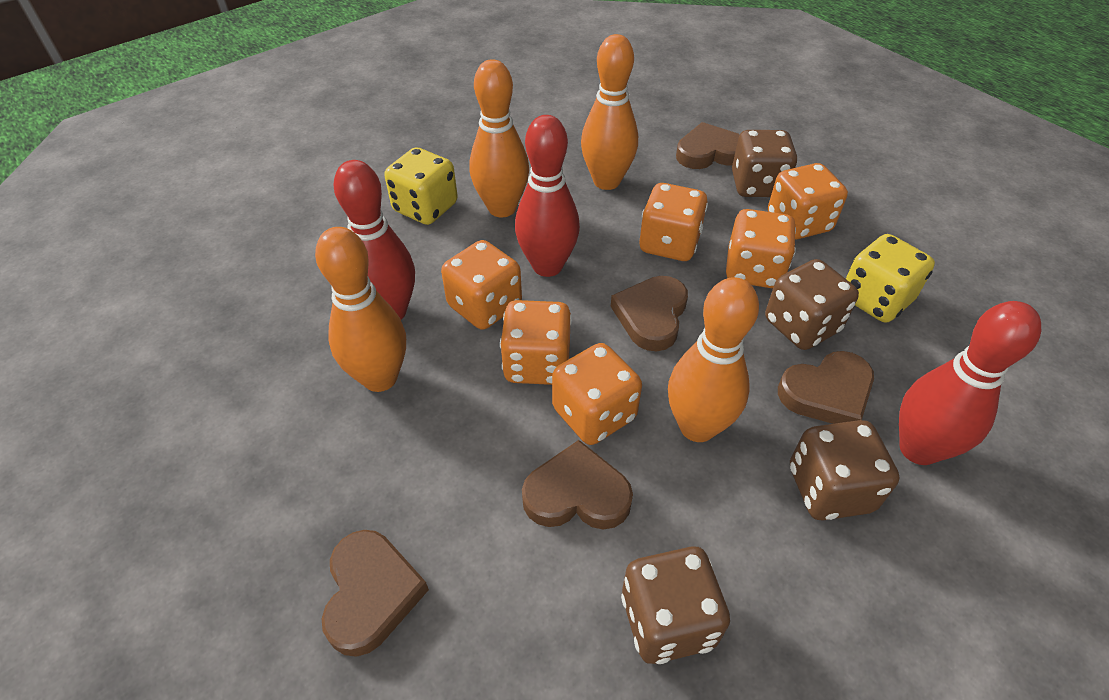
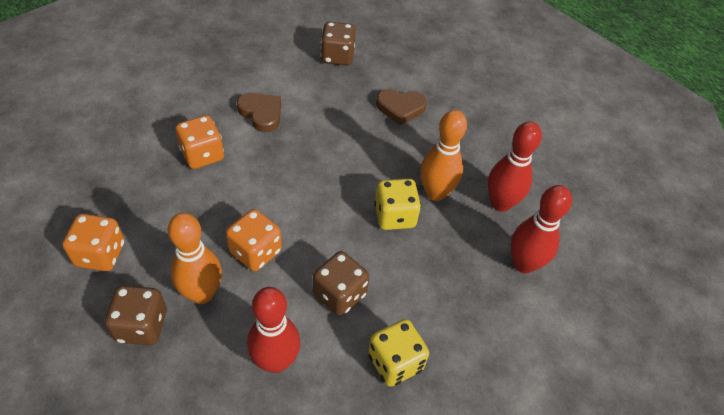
brown dice: [621,546,730,664] [732,130,798,197] [765,259,859,350] [790,420,900,521] = 4 -> [105,285,167,345] [313,251,369,316] [321,22,356,65] = 3
brown heart: [322,530,429,657] [522,440,633,530] [611,276,688,351] [676,122,740,169] [778,351,874,424] = 5 -> [237,93,281,132] [376,89,427,125] = 2
orange bowling pin: [315,227,406,392] [469,59,529,217] [581,34,638,190] [668,277,759,442] = 4 -> [168,213,222,304] [420,110,467,201] = 2
orange dice: [441,240,522,330] [500,300,572,385] [552,343,642,445] [639,183,708,261] [726,209,796,289] [768,163,848,239] = 6 -> [62,214,124,271] [176,115,224,169] [226,209,282,271] = 3

